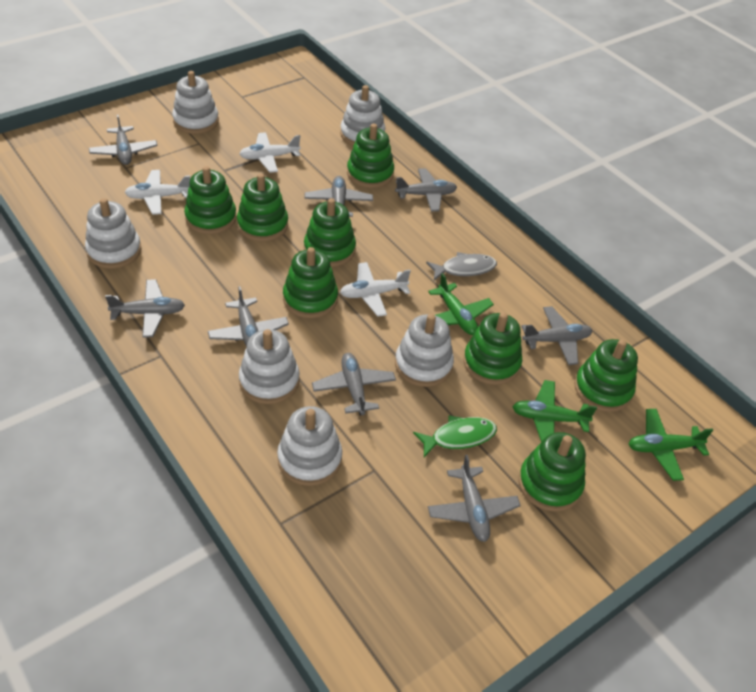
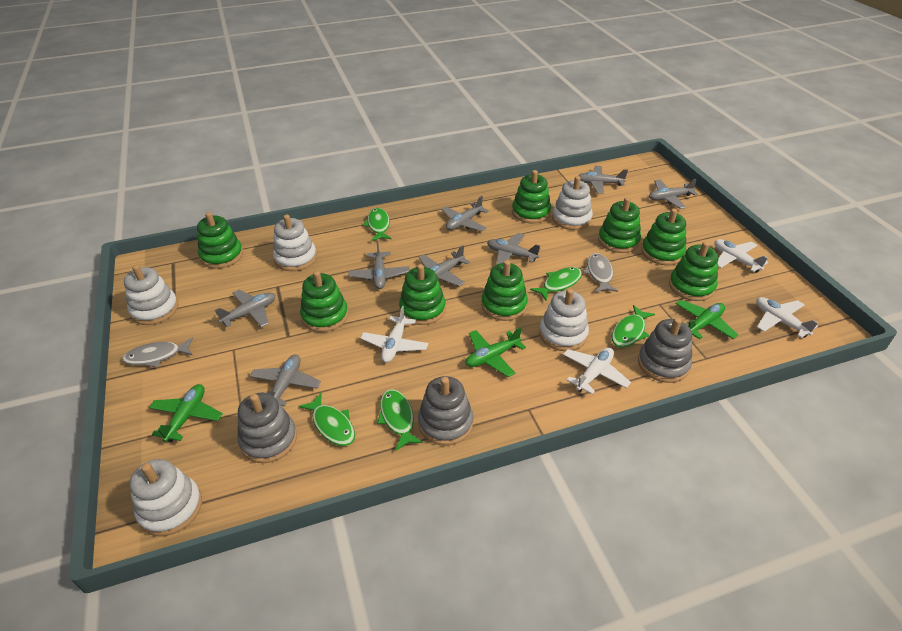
green fish: [413,415,497,457] = 1 -> [298,393,355,446] [363,208,391,241] [377,389,423,451] [530,267,582,301] [612,305,655,348] = 5
grey fish: [426,252,497,280] = 1 -> [122,337,193,368] [583,253,618,292] = 2
grey stacking toy: none = 0 -> [238,393,297,463] [418,376,473,446] [638,318,692,383] = 3
white plane: [125,170,190,215] [239,132,301,173] [340,262,411,317] = 3 -> [360,306,428,363] [563,348,631,394] [714,239,768,273] [756,297,818,338] = 4
white stacking toy: [85,198,142,269] [172,71,219,134] [239,329,300,404] [277,406,342,486] [340,85,385,146] [395,314,454,387] = 6 -> [124,265,178,325] [130,459,202,536] [273,215,317,271] [539,288,589,351] [552,176,593,230] = 5

